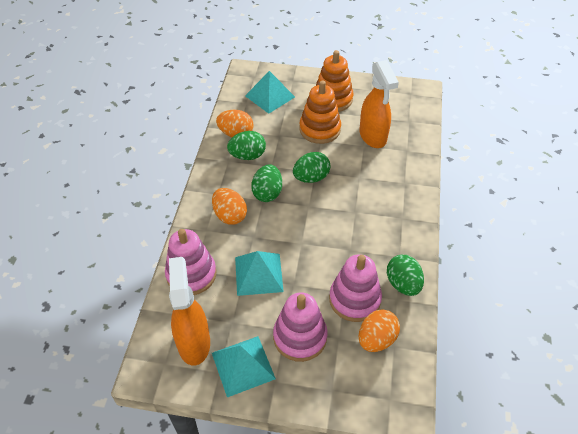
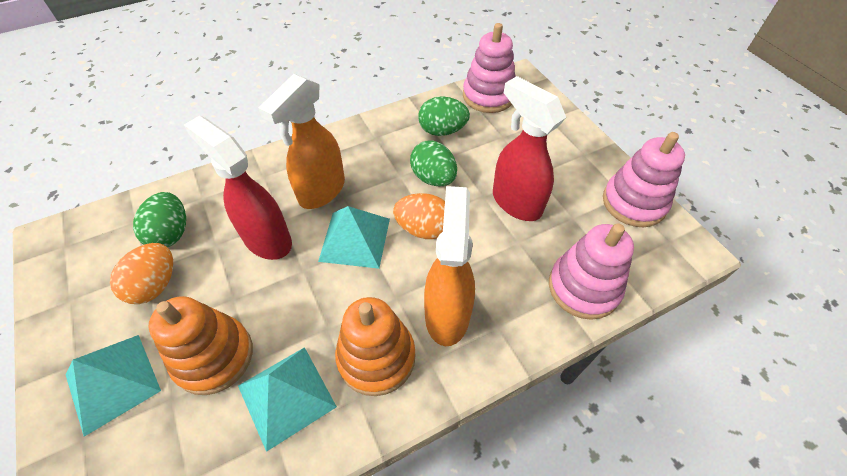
green egg: [227,131,266,160] [251,164,282,202] [293,152,330,183] [387,255,424,296] = 4 -> [133,192,186,247] [410,141,457,186] [418,96,470,136] = 3
orange egg: [212,188,247,225] [216,110,254,137] [359,309,400,352] = 3 -> [110,243,173,304] [393,193,445,239] = 2
red spray bottle: none = 0 -> [184,116,292,260] [493,76,566,221] = 2

